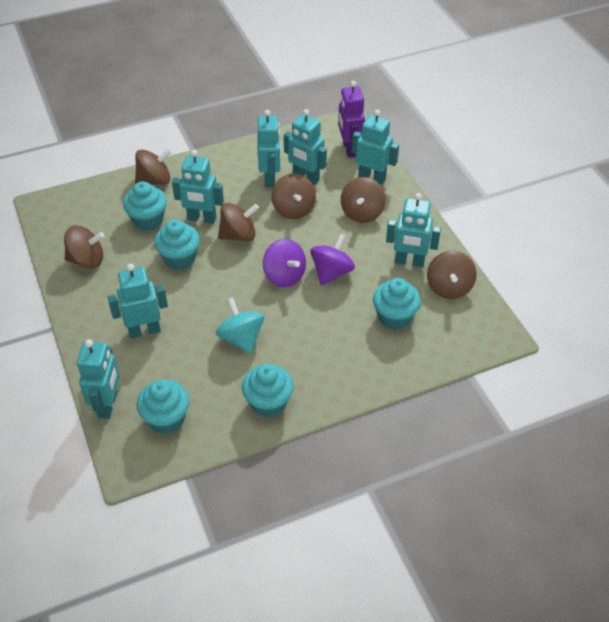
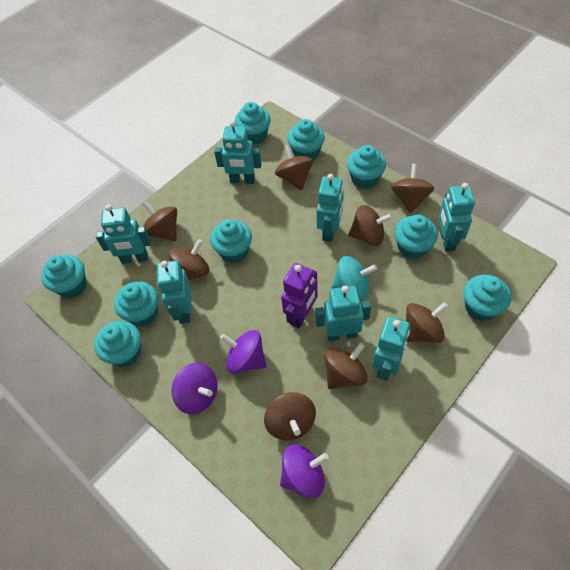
brown spinning top: [64,226,104,269] [135,148,172,185] [218,203,259,241] [271,173,316,219] [341,177,386,223] [427,250,477,299] = 6 -> [142,201,177,241] [168,239,209,280] [264,392,316,440] [275,144,313,190] [324,343,368,389] [349,205,393,246] [391,164,434,213] [406,302,448,343] = 8
purple spinning top: [263,239,306,287] [310,233,355,286] = 2 -> [171,363,218,414] [220,330,267,374] [280,444,329,498] = 3
turquoise cupcake: [123,181,167,231] [137,380,190,434] [154,219,200,270] [242,364,294,418] [373,278,421,330] = 5 -> [41,255,87,298] [94,321,141,367] [114,282,159,326] [210,219,252,263] [235,102,271,145] [287,119,325,161] [347,145,386,189] [394,215,438,259] [464,275,511,321] = 9

